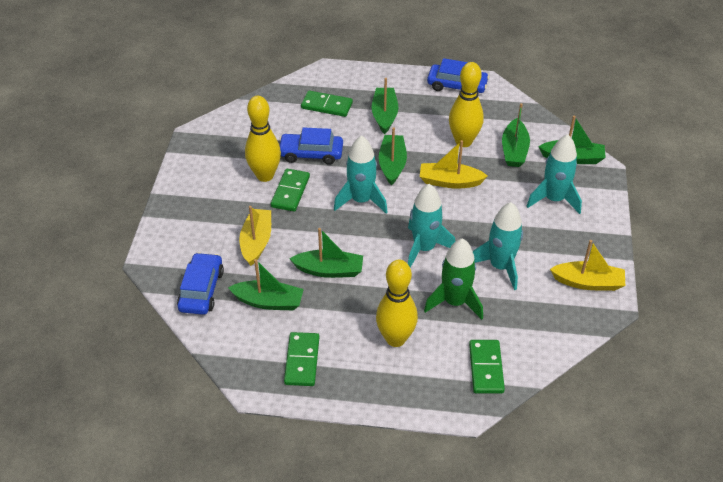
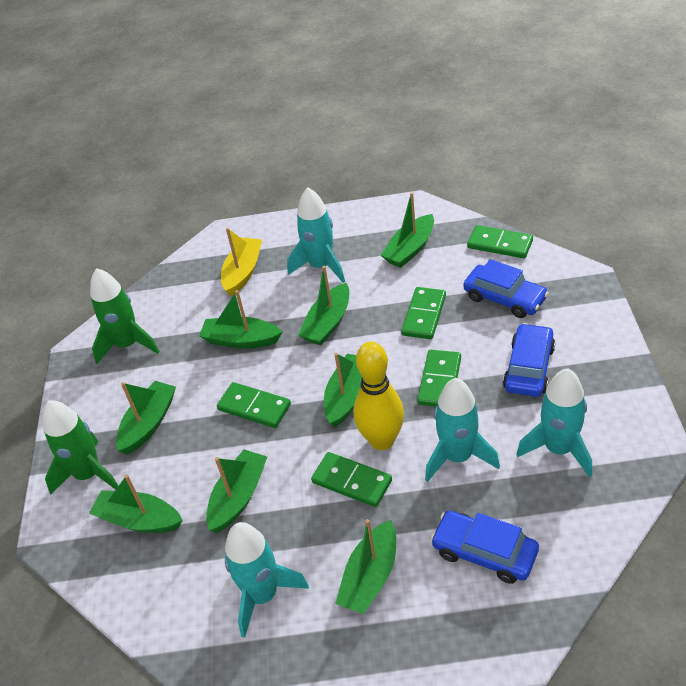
green boat: [228,259,304,310] [290,228,363,278] [372,78,398,134] [379,127,407,186] [502,103,530,167] [538,115,606,164] = 6 -> [89,475,183,533] [116,381,176,454] [199,290,282,349] [206,449,267,533] [298,266,349,345] [324,353,362,427] [335,519,396,614] [381,192,434,268] = 8
green domino: [271,169,310,212] [284,332,319,386] [301,91,353,117] [469,340,505,393] = 4 -> [217,382,291,428] [311,452,392,507] [401,287,446,339] [417,350,461,407] [467,225,533,258] = 5
green rocket: [424,238,483,320] = 1 -> [43,400,118,495] [90,268,160,364] = 2
yellow boat: [239,206,271,266] [420,140,488,189] [550,240,625,291] = 3 -> [221,228,262,296] = 1
yellow bowling pin: [245,96,281,182] [376,260,418,347] [449,62,484,147] = 3 -> [353,342,404,450] = 1

